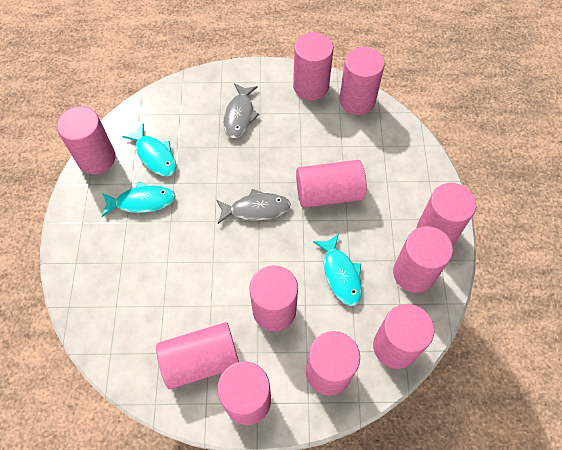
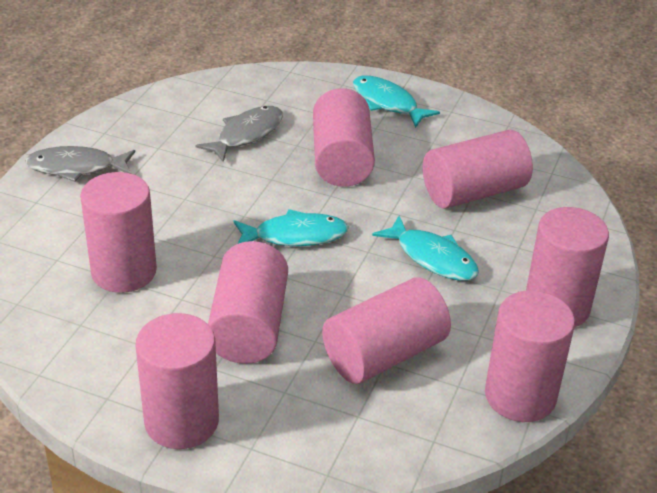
pink cylinder: [57,106,116,174] [156,322,239,389] [217,361,271,425] [249,265,298,331] [293,32,333,100] [296,160,367,208] [306,331,360,396] [339,47,385,115] [373,304,435,369] [393,226,453,293] [417,183,476,245] = 11 -> [80,172,157,293] [135,313,219,449] [208,241,288,364] [313,88,375,187] [322,277,451,384] [423,130,533,209] [485,290,575,422] [526,207,609,328] = 8

